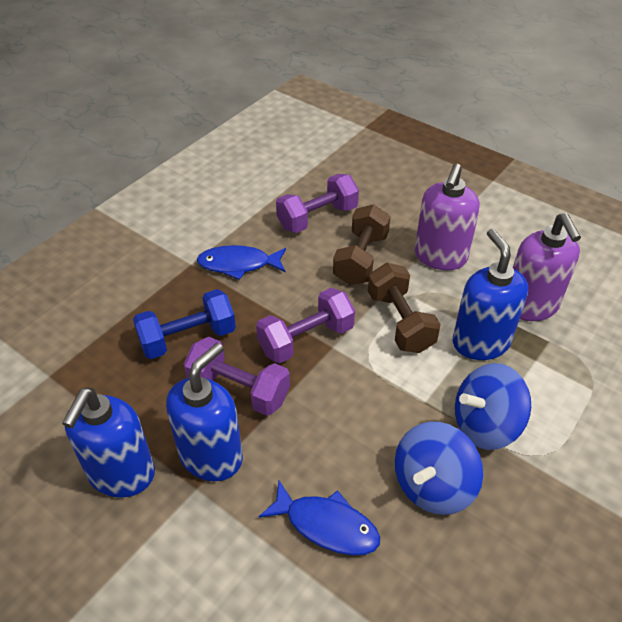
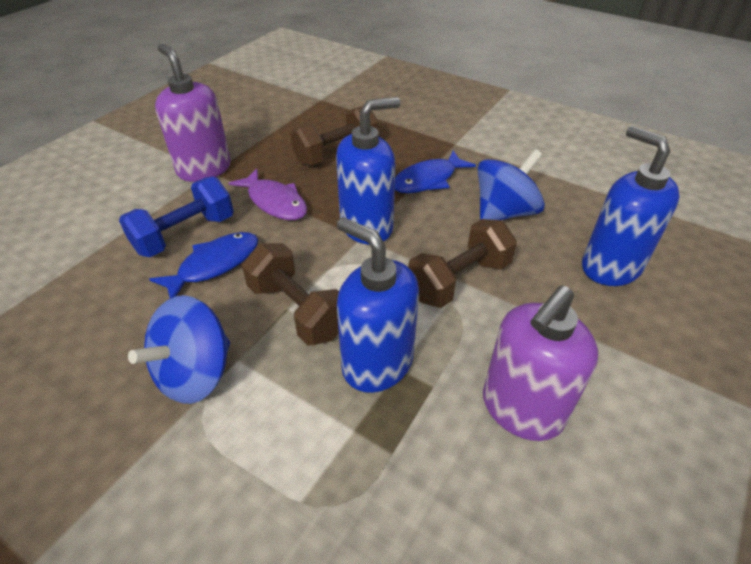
brown dumbbell: [333,204,390,285] [368,263,441,353] = 2 -> [242,243,339,346] [290,106,379,166] [408,219,517,308] = 3
purple dumbbell: [184,337,290,416] [256,288,355,363] [276,174,359,233] = 3 -> none = 0
purple fish: none = 0 -> [229,169,307,220] = 1

